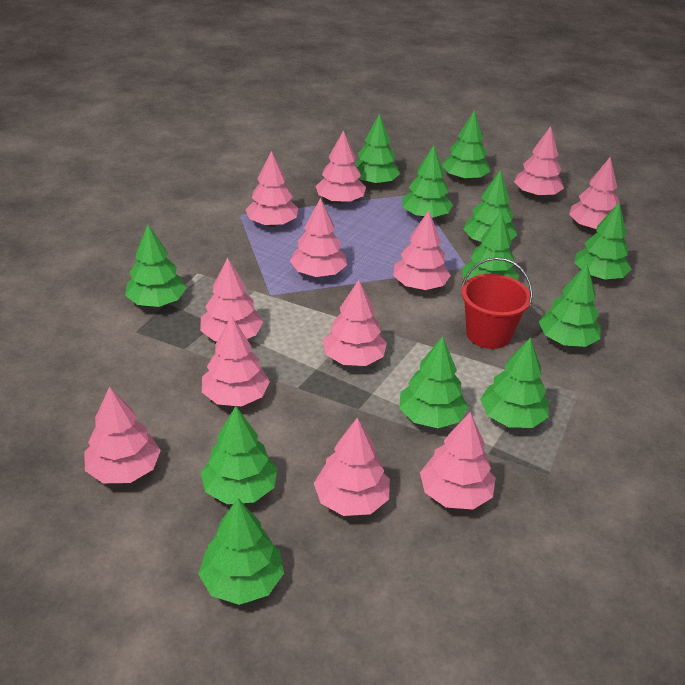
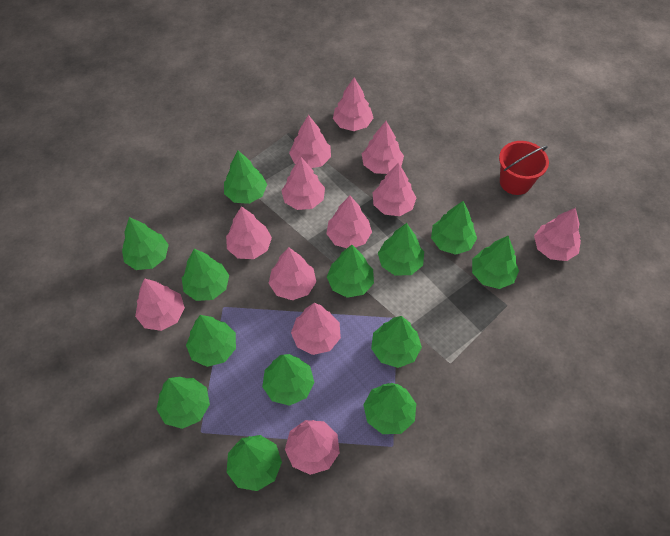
green tree: [125,225,186,307] [198,498,284,605] [201,406,277,504] [354,114,400,185] [399,336,468,428] [402,145,453,218] [442,110,490,181] [462,213,519,281] [463,170,517,242] [480,338,549,428] [539,264,601,347] [574,203,631,280] = 12 -> [122,217,169,270] [156,377,210,429] [182,249,229,301] [186,315,236,367] [224,151,267,204] [227,435,282,491] [262,354,314,406] [327,245,374,298] [363,383,416,434] [371,316,422,368] [378,223,424,276] [431,201,477,255] [472,236,519,289] = 13

